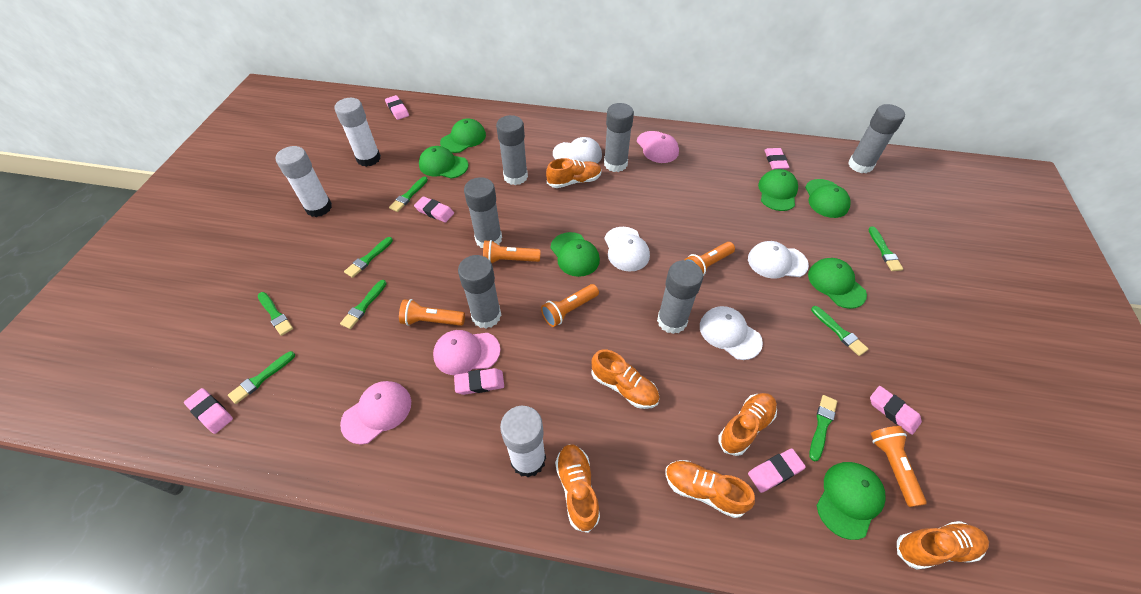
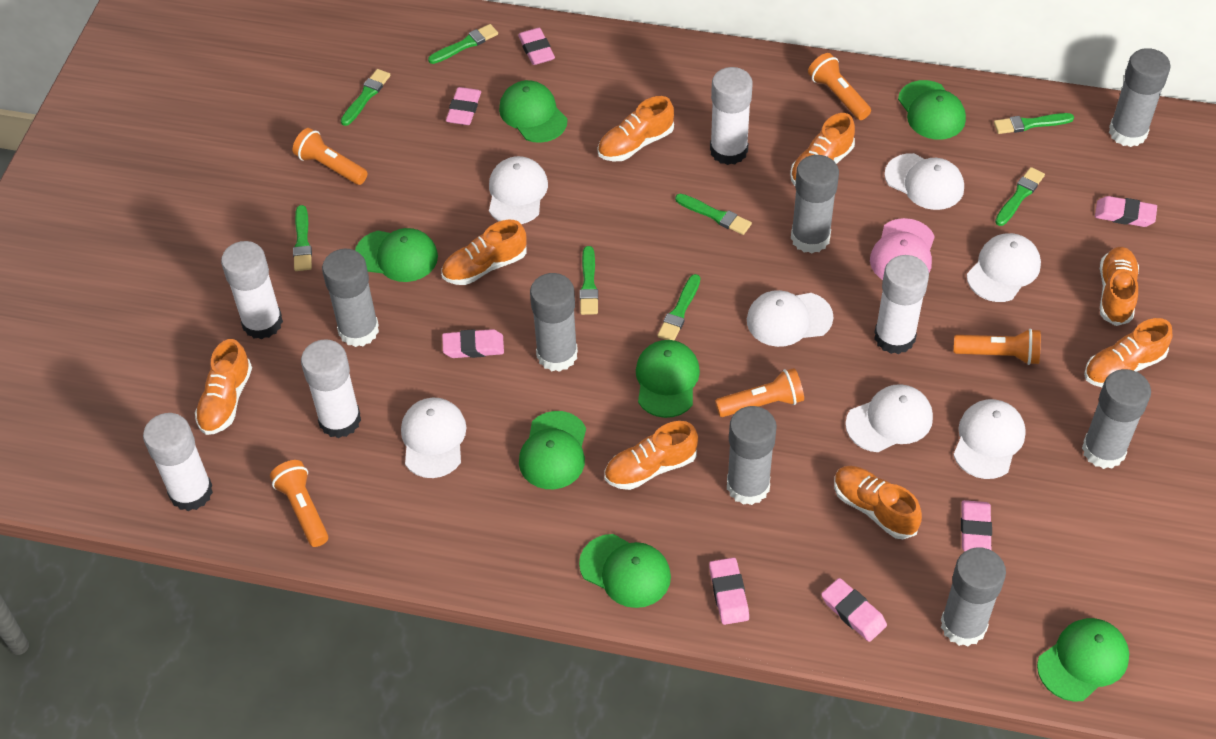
grey glue stick: [458,255,501,329] [464,177,502,248] [496,115,528,185] [604,103,634,172] [657,260,703,334] [848,104,905,173] = 6 -> [322,249,379,347] [530,273,578,372] [727,406,777,505] [791,155,839,254] [941,547,1006,646] [1082,369,1151,469] [1109,48,1171,147] = 7
orange shoe: [546,158,602,188] [555,444,600,533] [591,349,660,409] [665,460,755,518] [718,393,777,456] [897,521,989,569] = 6 -> [195,339,252,435] [441,220,527,285] [598,96,674,162] [604,421,698,490] [790,113,855,186] [834,466,922,539] [1084,318,1172,387] [1100,247,1139,326] = 8
pink cap: [340,381,411,445] [433,330,500,375] [637,131,679,163] = 3 -> [870,218,935,280] = 1
white cap: [553,137,602,163] [604,227,650,272] [700,306,763,360] [748,241,809,279] = 4 -> [401,397,466,478] [489,156,548,224] [747,290,834,347] [845,384,933,452] [884,153,964,210] [954,399,1026,479] [967,233,1041,302] = 7
white glue stick: [276,146,332,217] [334,98,381,167] [500,406,546,478] = 3 -> [143,413,213,511] [221,241,283,339] [301,339,361,438] [710,67,753,165] [874,255,929,354] = 5

